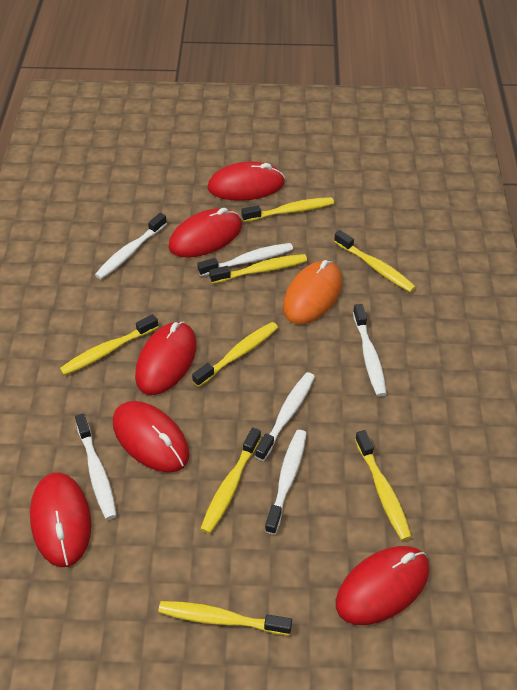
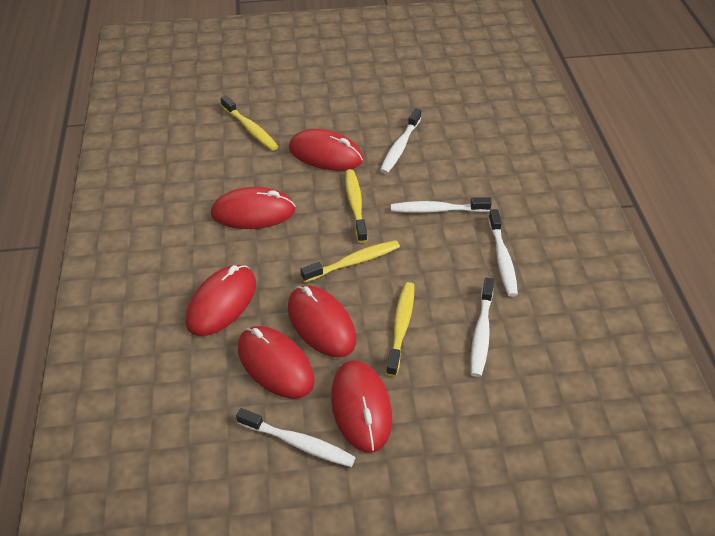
orange mouse: [283,260,342,324] = 1 -> none = 0
white toothbrush: [75,413,117,520] [95,213,167,279] [197,243,293,276] [255,372,315,461] [265,430,307,535] [353,304,387,397] = 6 -> [236,408,356,467] [380,108,421,174] [391,197,492,213] [471,278,494,377] [488,209,518,297] = 5
yellow toothbrush: [60,314,158,375] [158,601,292,635] [192,322,278,387] [200,427,261,534] [209,254,307,284] [241,197,334,222] [334,230,416,292] [355,430,412,541] = 8 -> [221,95,278,151] [300,240,400,282] [345,169,367,243] [386,282,414,376] = 4

